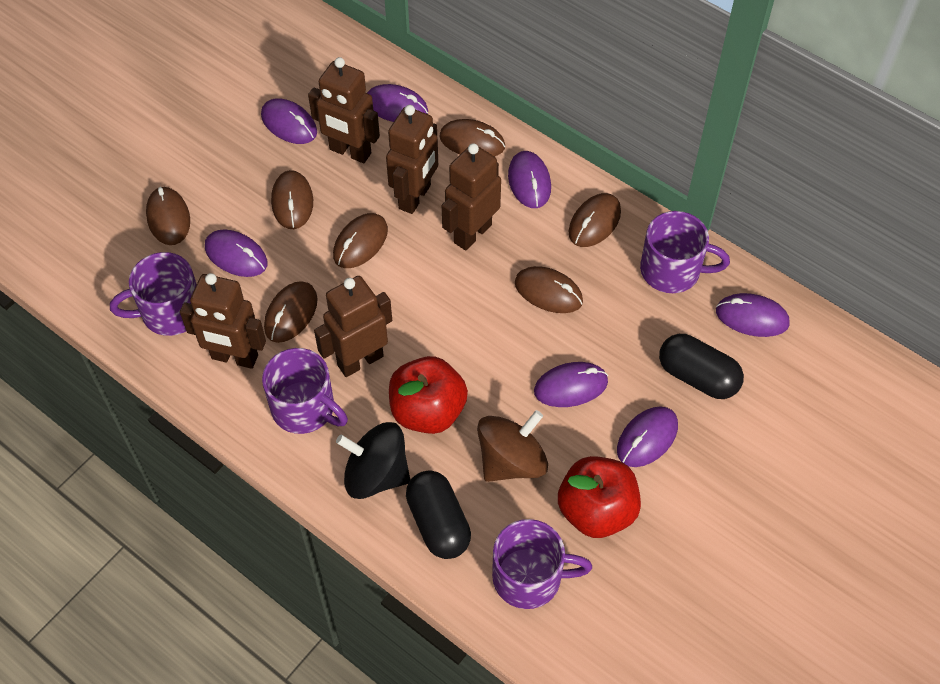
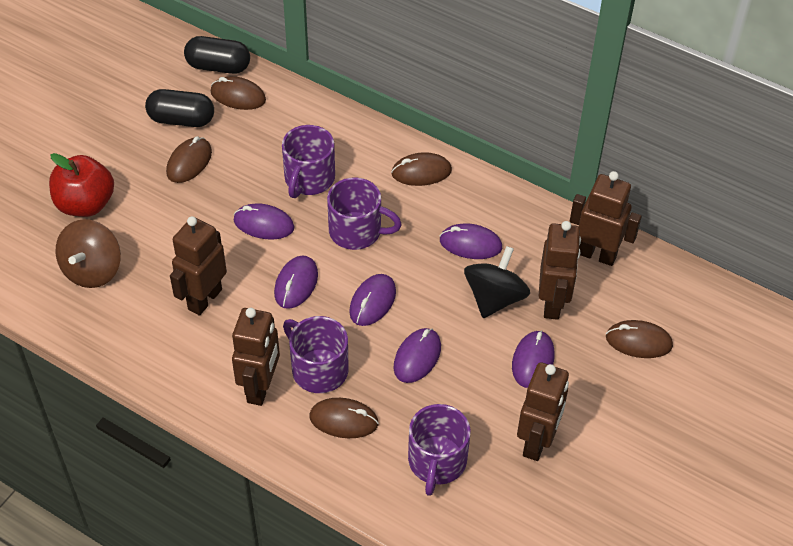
brown mouse: [146,186,190,245] [264,281,317,343] [271,170,313,229] [333,213,388,268] [439,119,505,157] [515,266,583,313] [569,193,621,247] = 7 -> [166,136,212,183] [211,76,266,110] [310,398,379,438] [391,152,452,186] [606,320,673,358] = 5
purple mouse: [205,229,268,277] [261,98,317,144] [367,84,428,122] [508,151,551,208] [534,362,608,407] [617,407,678,467] [716,293,790,337] = 7 -> [234,203,295,240] [274,256,318,309] [349,274,396,326] [393,328,441,383] [440,224,502,259] [512,330,554,388] = 6
red apple: [389,356,468,434] [558,456,641,538] = 2 -> [49,153,114,217] = 1

